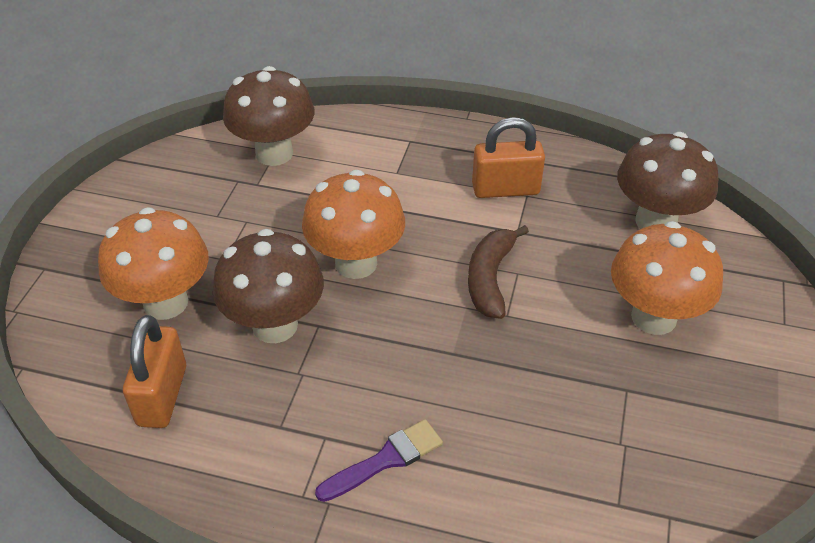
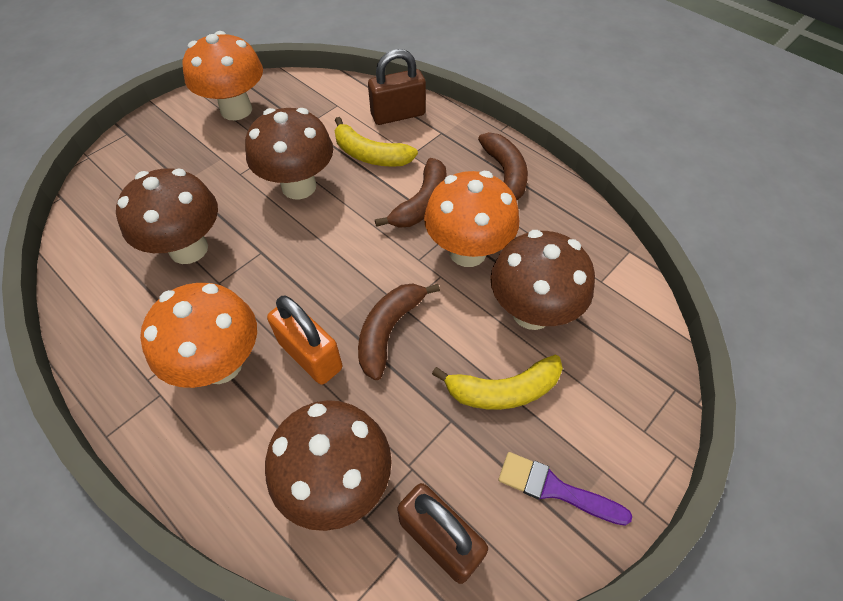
brown banana: [468,225,529,319] = 1 -> [358,284,440,380] [375,158,447,228] [478,132,528,200] = 3
brown mushroom: [213,229,324,343] [223,66,315,166] [617,132,719,229] = 3 -> [116,168,218,264] [245,108,333,199] [265,400,392,531] [490,230,595,330] = 4
brown padlock: none = 0 -> [368,49,426,125] [397,483,488,584] = 2
orange padlock: [123,315,186,428] [472,117,545,198] = 2 -> [267,296,342,385] = 1
yellow banana: none = 0 -> [334,117,418,167] [432,355,563,410] = 2

